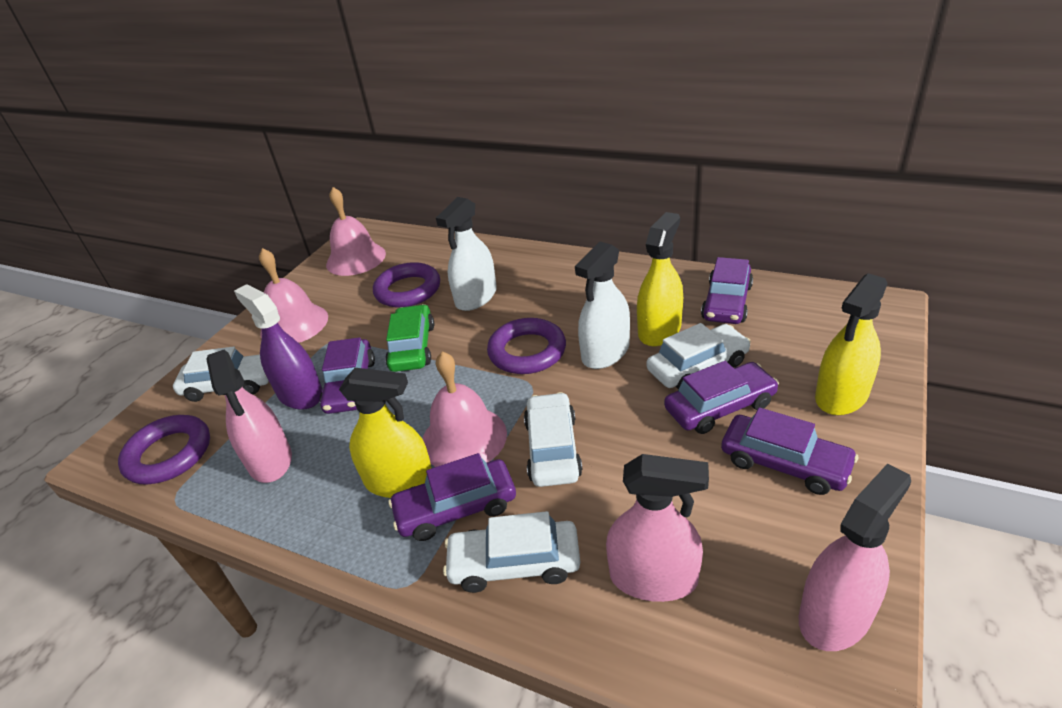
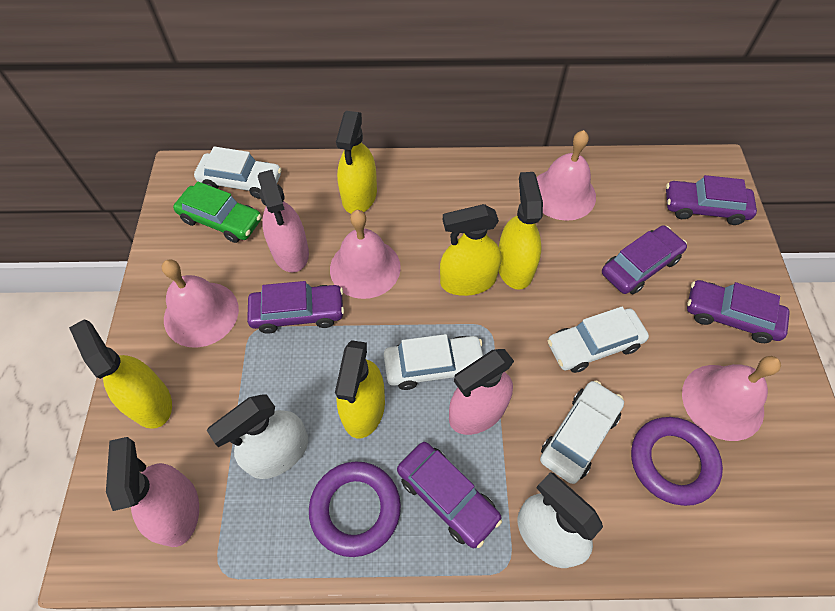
pink bell: [259,248,328,343] [326,187,386,276] [422,351,507,467] = 3 -> [162,259,239,348] [330,210,401,299] [537,130,596,221] [682,356,781,441] = 4
purple ring: [118,415,210,485] [373,262,440,307] [487,318,566,374] = 3 -> [309,461,401,557] [631,417,723,506] = 2
purple spray bottle: [234,284,323,410] = 1 -> none = 0
yellow spray bottle: [339,368,432,498] [637,212,683,347] [815,273,888,415] = 3 -> [69,319,172,429] [335,340,385,438] [336,111,377,214] [440,204,502,296] [499,172,543,290] = 5

